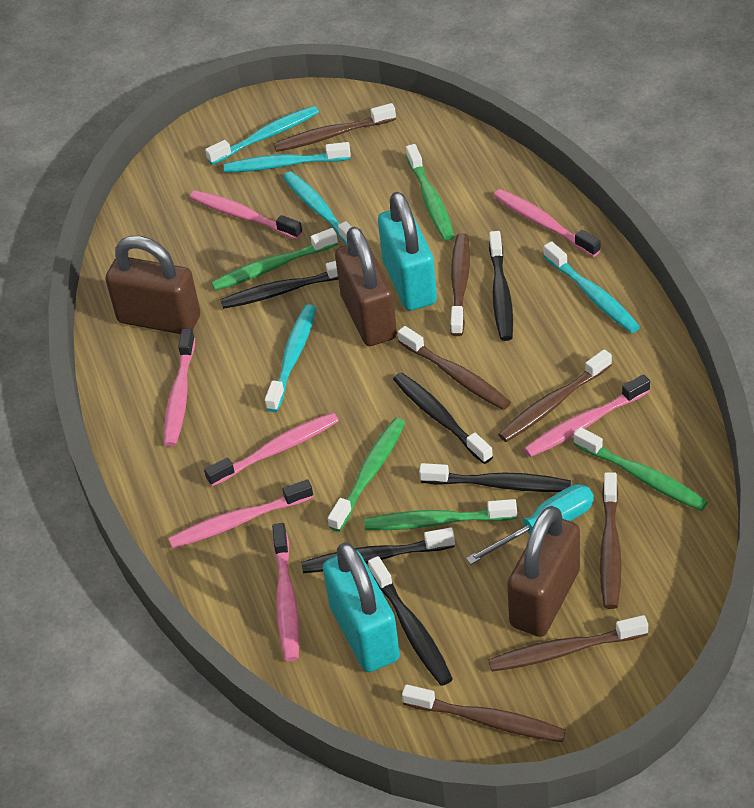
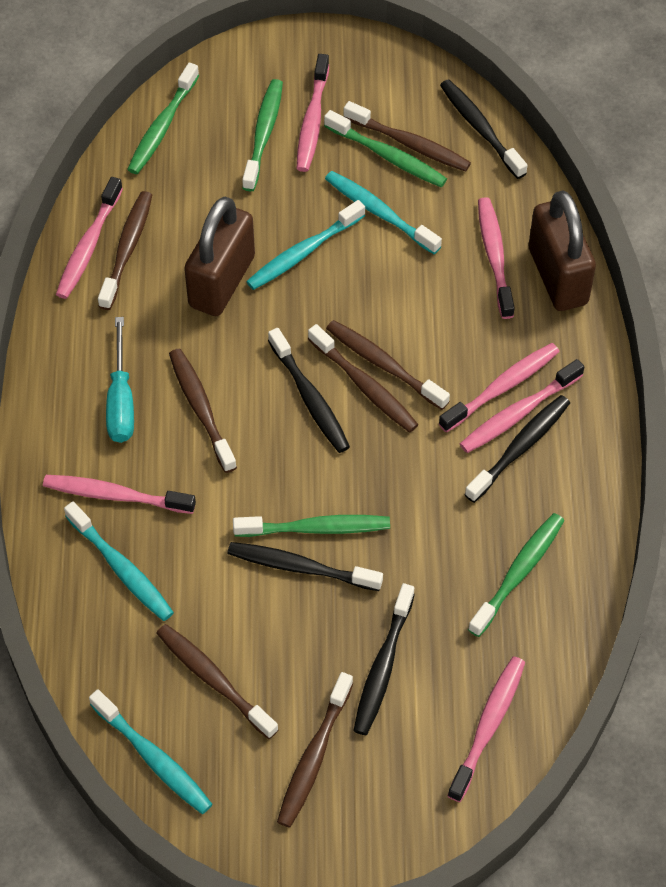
black toothbrush: [220,261,338,309] [301,528,455,573] [368,556,453,686] [393,372,493,464] [419,463,571,492] [489,231,513,341] = 6 -> [227,542,383,591] [268,328,350,453] [353,583,415,735] [440,80,527,179] [464,395,570,503] = 5
brown padlock: [105,236,200,334] [335,227,397,346] [507,506,580,637] = 3 -> [184,197,255,316] [529,191,596,311] = 2
turquoise padlock: [323,542,400,672] [378,192,437,311] = 2 -> none = 0
turquoise toothbrush: [205,106,319,165] [224,142,351,173] [265,304,316,412] [283,171,352,245] [544,241,640,333] = 5 -> [64,501,174,621] [89,689,213,814] [246,200,365,290] [325,171,442,254] = 4

